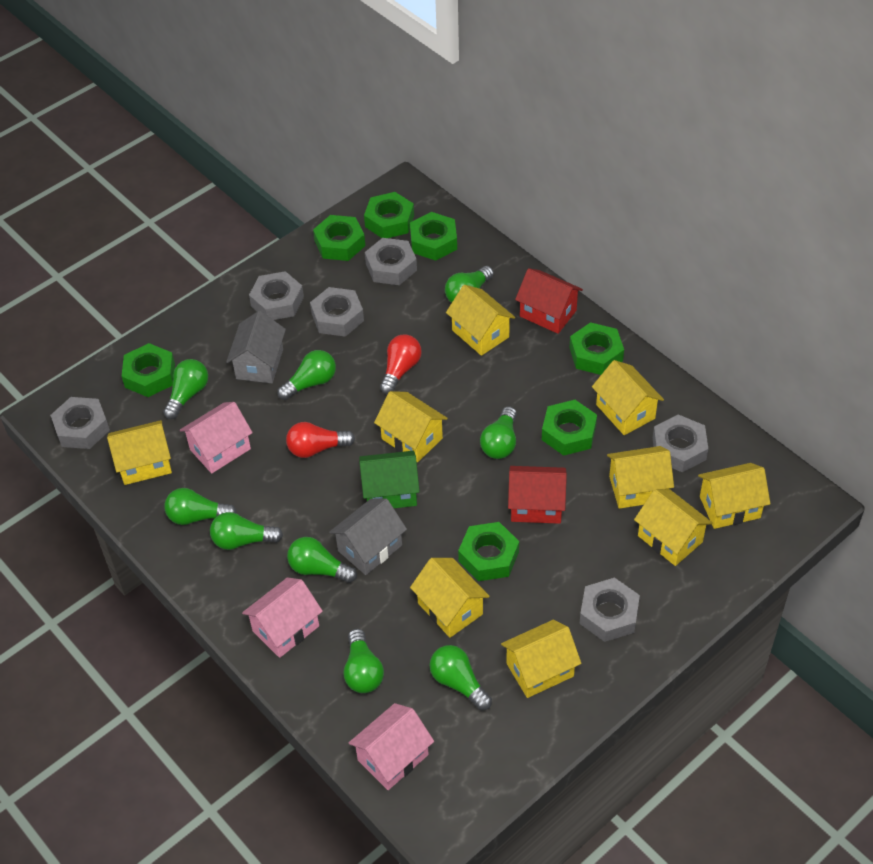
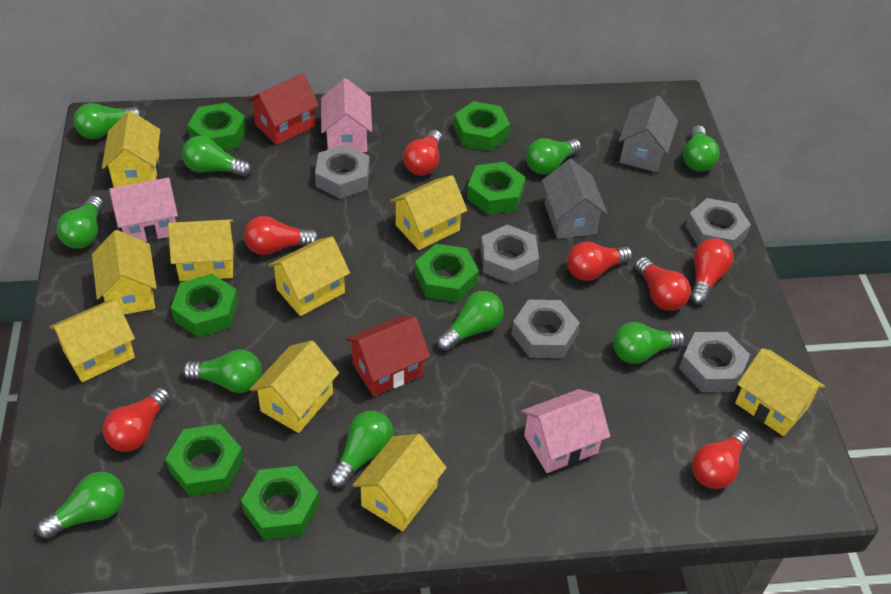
green house: [359,451,420,508] = 1 -> none = 0
green light bulb: [163,359,208,419] [164,488,237,525] [210,512,283,550] [277,350,336,400] [287,537,357,583] [344,629,384,693] [430,645,492,711] [445,266,494,303] [480,406,517,459] = 9 -> [37,472,125,539] [57,196,103,249] [74,103,142,139] [182,136,251,177] [182,350,262,393] [329,411,393,488] [437,291,504,351] [526,138,581,175] [613,322,685,364] [683,125,720,171] = 10
grey nut: [50,397,110,449] [249,271,304,320] [310,287,364,337] [365,238,417,285] [579,577,640,642] [653,415,708,472] = 6 -> [315,144,370,199] [480,225,539,284] [511,300,580,358] [679,332,750,392] [686,198,751,251] = 5
red light bulb: [286,422,355,458] [380,334,422,394] = 2 -> [103,387,171,452] [244,216,319,255] [403,130,442,176] [567,242,633,281] [635,257,691,311] [690,238,734,305] [692,429,750,489] = 7

